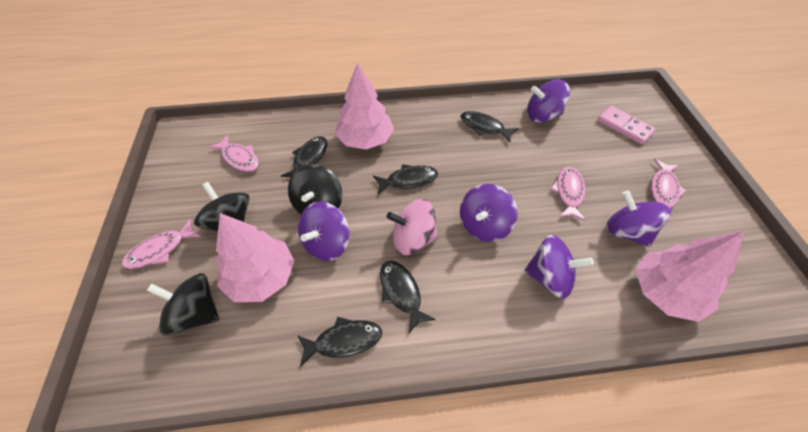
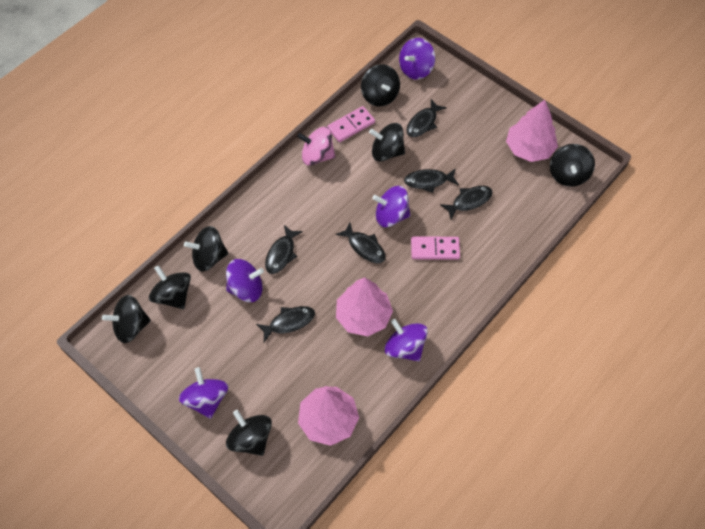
black fish: [281,136,328,177] [297,317,382,367] [373,164,438,194] [380,260,436,333] [460,111,519,142] = 5 -> [256,306,315,342] [265,225,303,274] [336,222,386,263] [404,168,459,193] [406,99,447,137] [440,186,493,219] = 6
black spinning top: [146,273,219,336] [194,182,250,231] [288,164,342,214] = 3 -> [102,295,151,343] [149,265,191,309] [184,226,228,272] [226,410,272,456] [361,64,400,106] [369,123,405,161] [550,144,595,187] = 7
pink domino: [598,106,656,144] = 1 -> [327,106,375,142] [411,236,460,260] = 2
pink fish: [122,219,201,269] [209,135,259,172] [551,167,586,221] [651,159,687,208] = 4 -> none = 0

